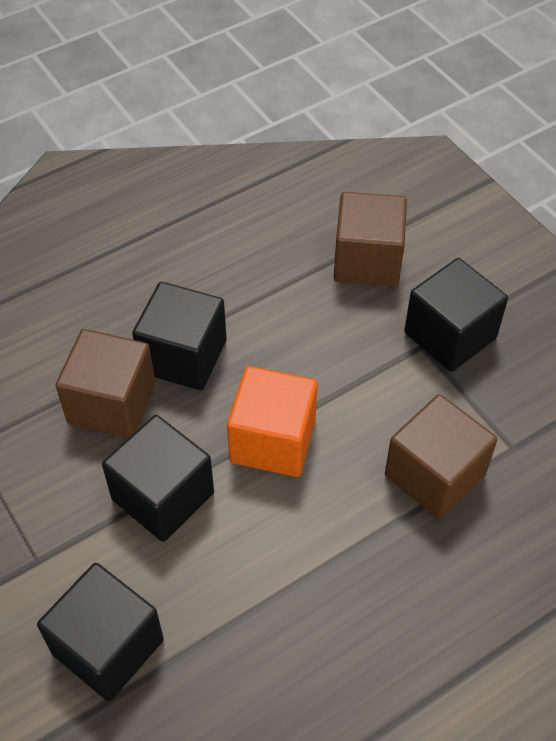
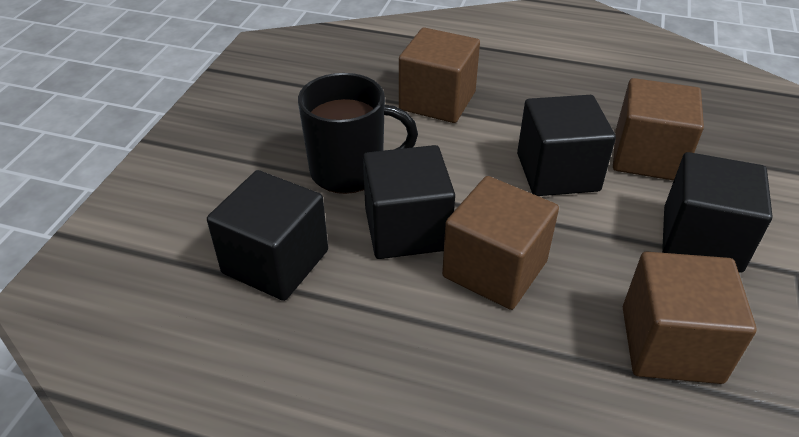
black mug: none = 0 -> [298,73,418,194] = 1
brown cube: [55,329,156,438] [334,192,407,287] [385,394,497,520] = 3 -> [399,28,480,123] [442,176,559,310] [613,78,704,181] [623,252,757,384] = 4
orange cube: [227,366,318,477] = 1 -> none = 0

